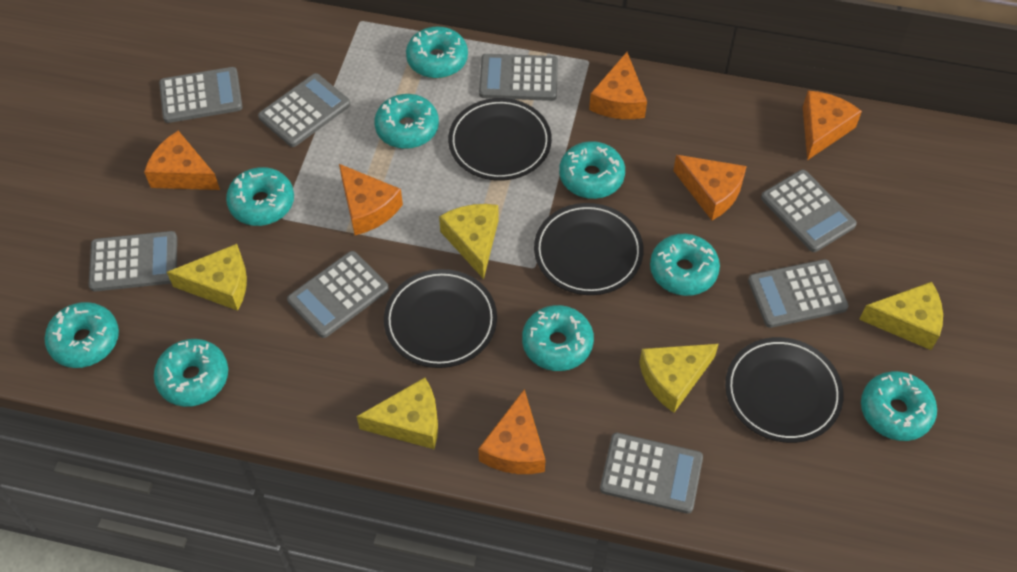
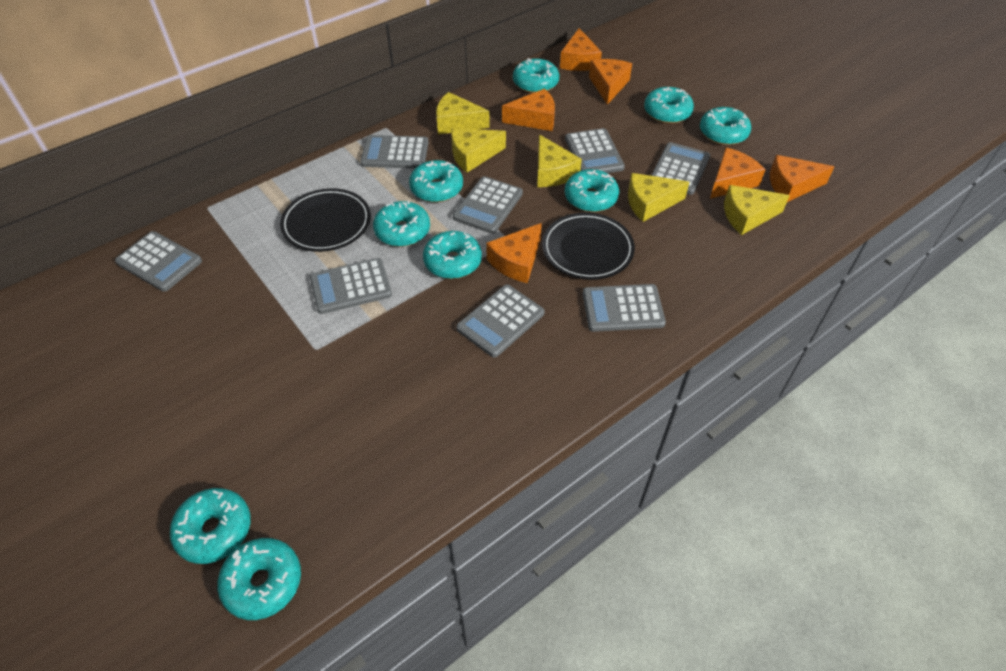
black plate: [384,269,497,368] [448,98,552,181] [534,203,644,295] [725,337,844,443] = 4 -> [280,188,371,252] [542,213,635,280] = 2

